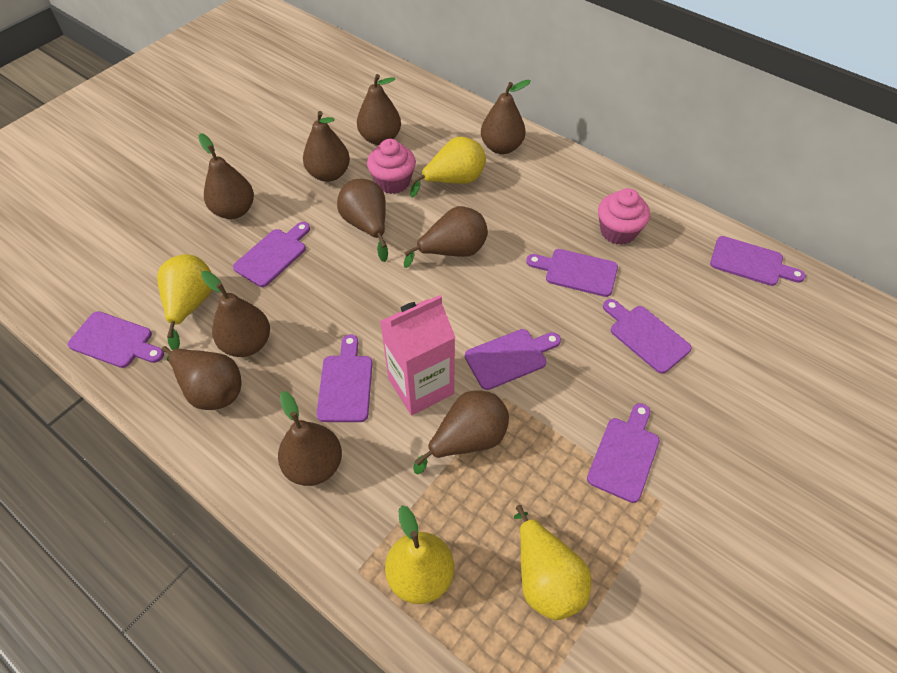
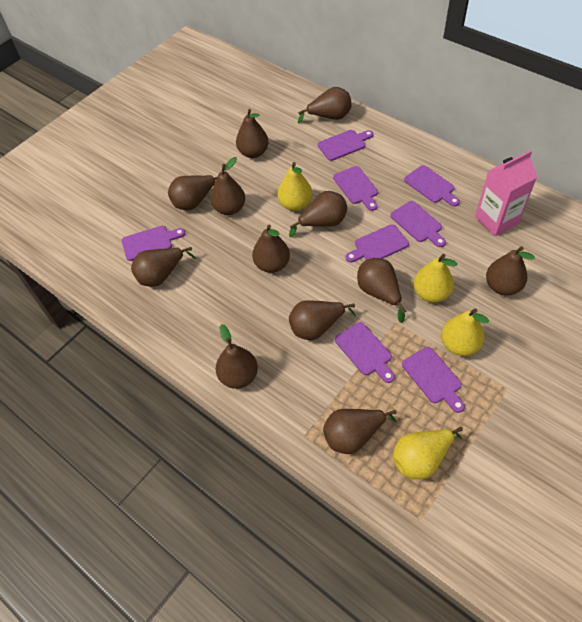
brown pear: [162,346,241,410] [198,133,254,219] [201,271,270,357] [278,391,342,486] [303,111,350,182] [337,179,388,262] [357,74,401,145] [404,206,488,268] [413,390,509,474] [481,80,531,154] = 10 -> [131,247,196,287] [168,175,217,210] [210,157,245,215] [216,324,258,389] [236,109,269,158] [252,225,290,273] [289,191,347,238] [289,300,356,340] [298,87,351,124] [323,409,397,454] [357,258,406,323] [486,246,535,295] = 12
pink cupcake: [367,139,416,194] [598,188,650,245] = 2 -> none = 0

